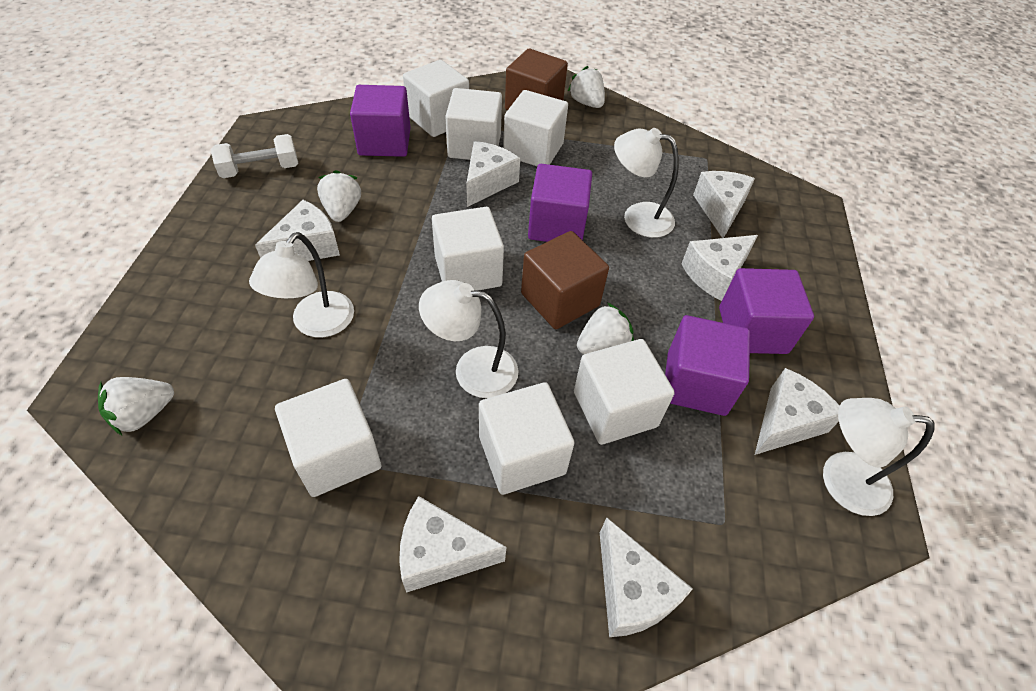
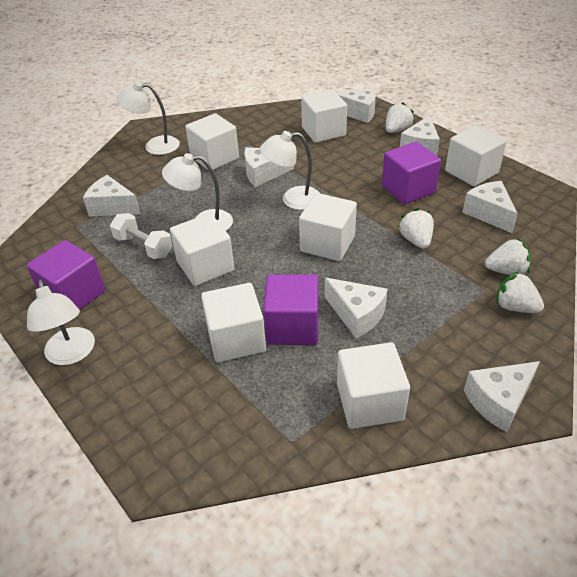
brown cube: [505,49,568,110] [521,231,609,329] = 2 -> none = 0
purple cube: [350,85,411,157] [528,164,592,242] [665,315,750,416] [719,268,814,354] = 4 -> [27,240,105,310] [263,274,318,345] [382,142,441,204] = 3

